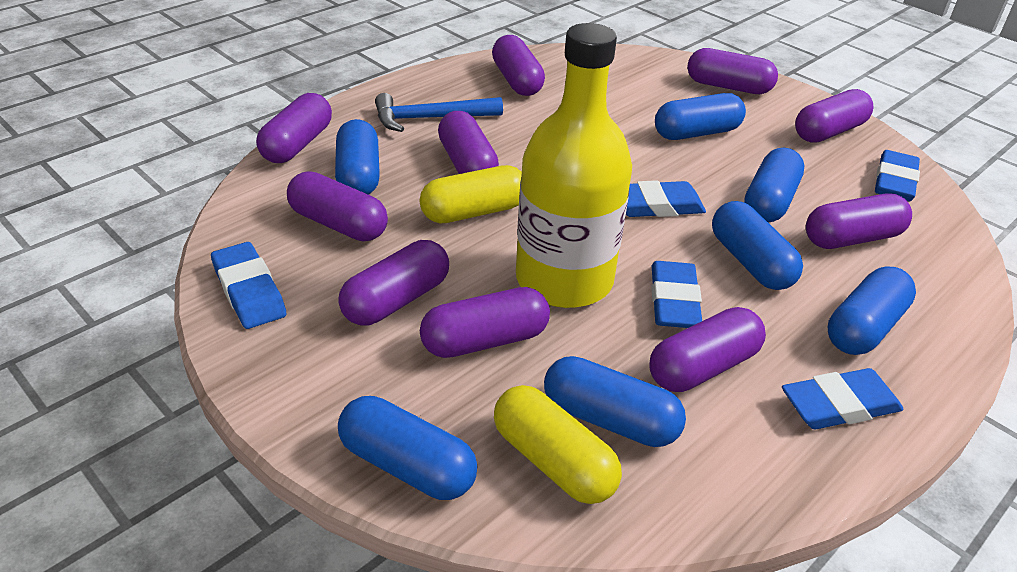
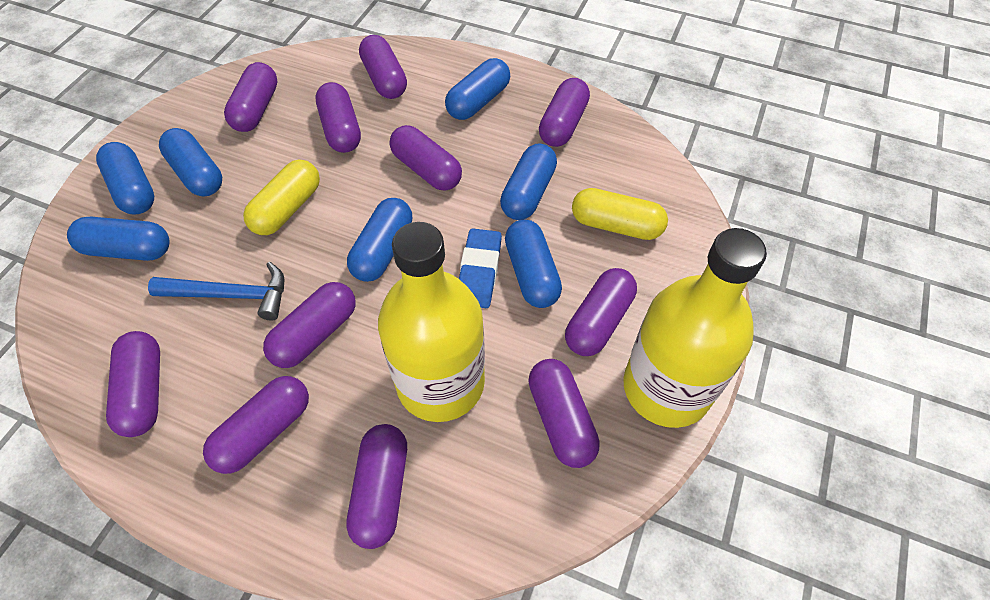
blue eraser: [211,242,287,329] [626,180,706,217] [651,261,702,328] [782,368,904,429] [875,150,920,201] = 5 -> [459,228,502,308] = 1
purple capsule: [256,93,332,163] [287,171,388,241] [338,240,449,326] [420,287,550,358] [438,111,499,174] [492,35,545,96] [649,307,766,392] [687,48,778,94] [795,89,874,143] [806,193,912,249] = 10 -> [106,331,160,437] [203,376,309,474] [224,62,277,132] [263,282,356,368] [316,82,361,153] [346,424,407,549] [359,35,407,99] [390,125,462,191] [528,359,600,468] [539,78,590,147] [565,268,637,356] = 11
yellow bottle: [516,23,632,308] = 1 -> [378,222,485,422] [623,228,767,428] = 2

